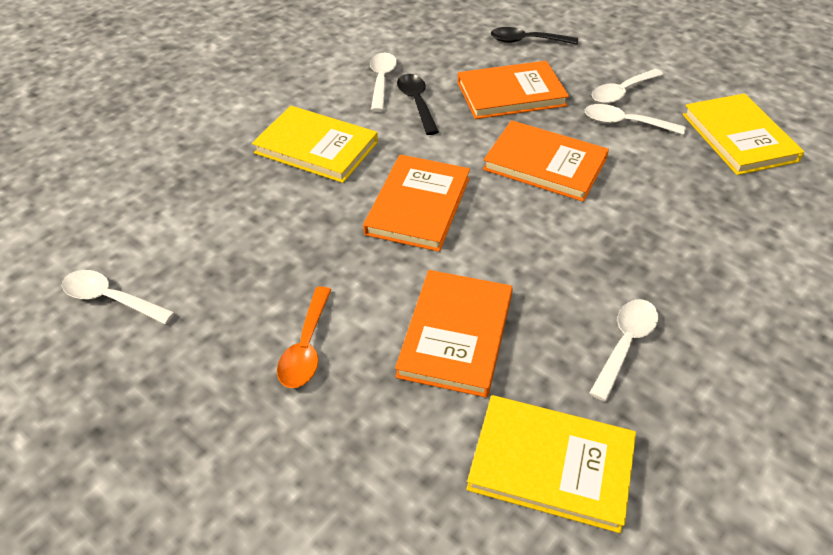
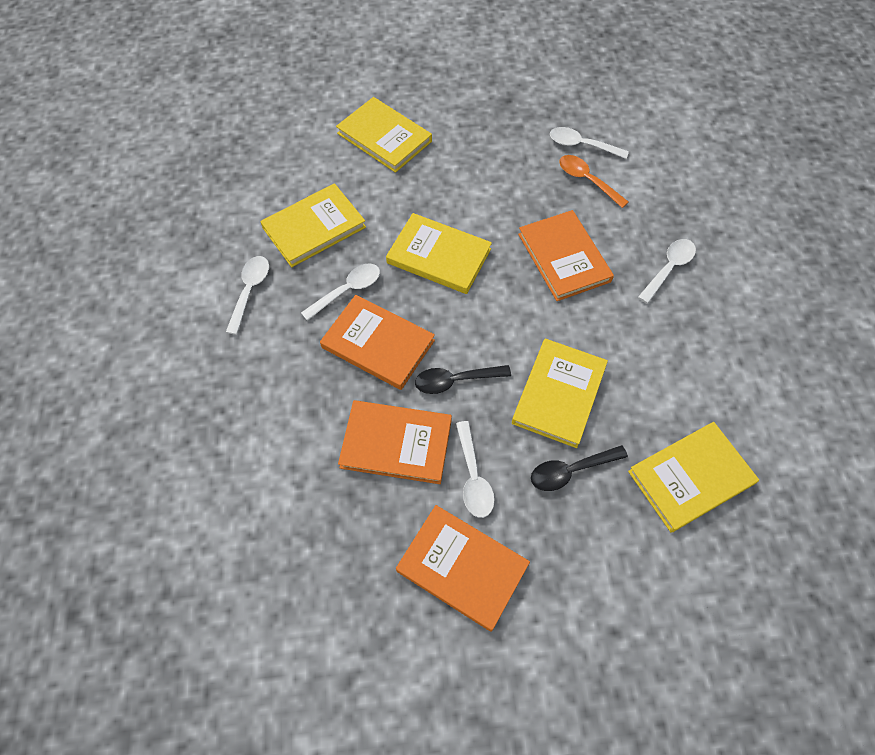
yellow book: [252,106,378,183] [466,395,636,533] [683,93,804,175] = 3 -> [260,183,366,267] [336,97,432,173] [386,213,492,294] [512,339,608,448] [628,422,759,533] = 5

